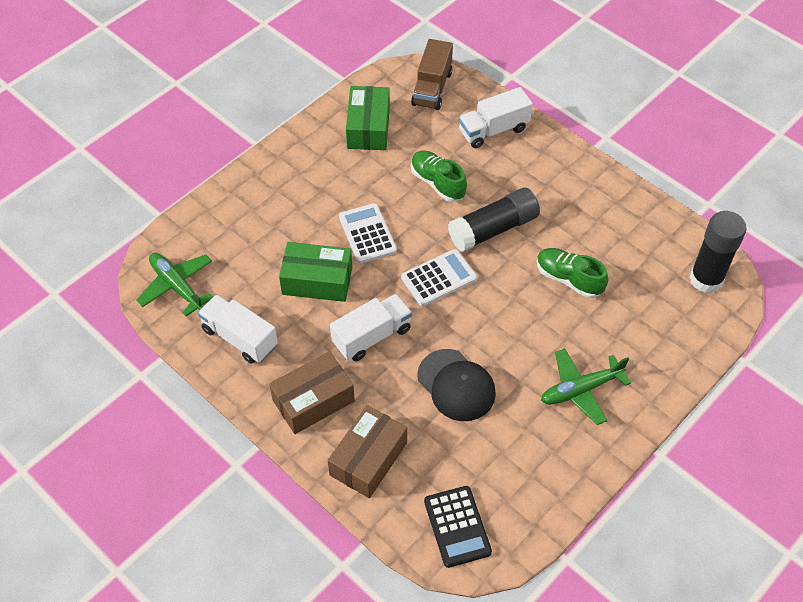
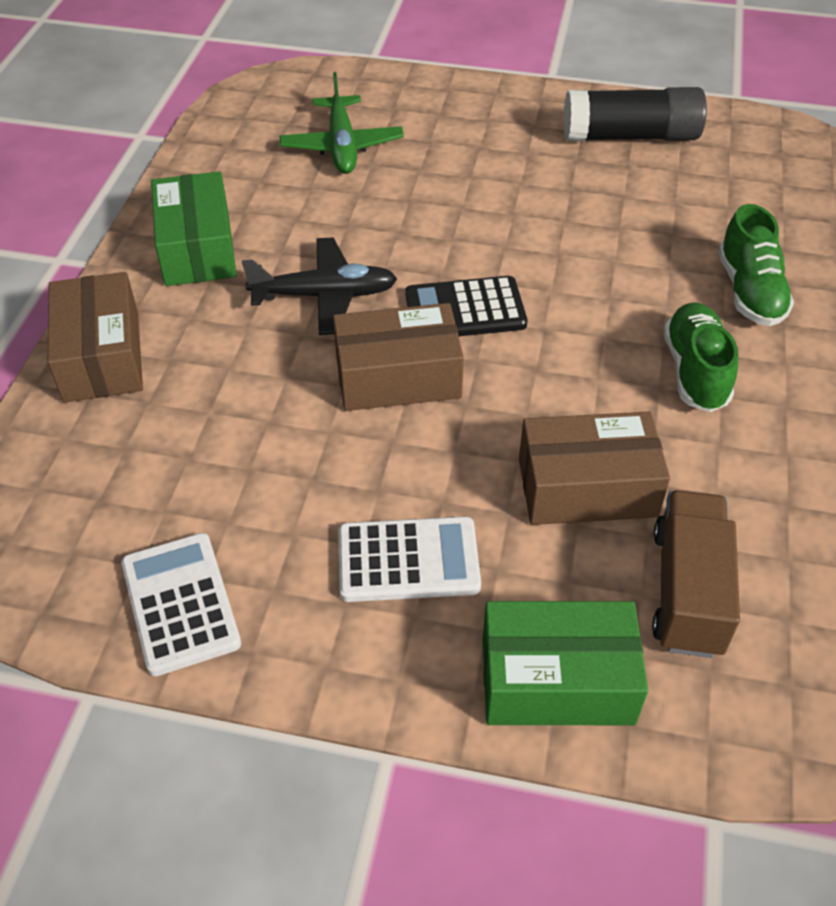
black cap: [417,349,496,421] = 1 -> none = 0
black glue stick: [448,188,540,252] [690,211,747,293] = 2 -> [564,87,707,141] = 1
black plane: none = 0 -> [242,237,397,335] = 1
brown box: [269,351,355,434] [328,405,407,498] = 2 -> [48,272,143,403] [333,303,464,411] [519,411,670,525] = 3
green plane: [136,253,214,316] [541,348,631,425] = 2 -> [280,72,404,174] = 1
white truck: [198,294,278,364] [330,294,412,361] [458,87,533,148] = 3 -> none = 0

